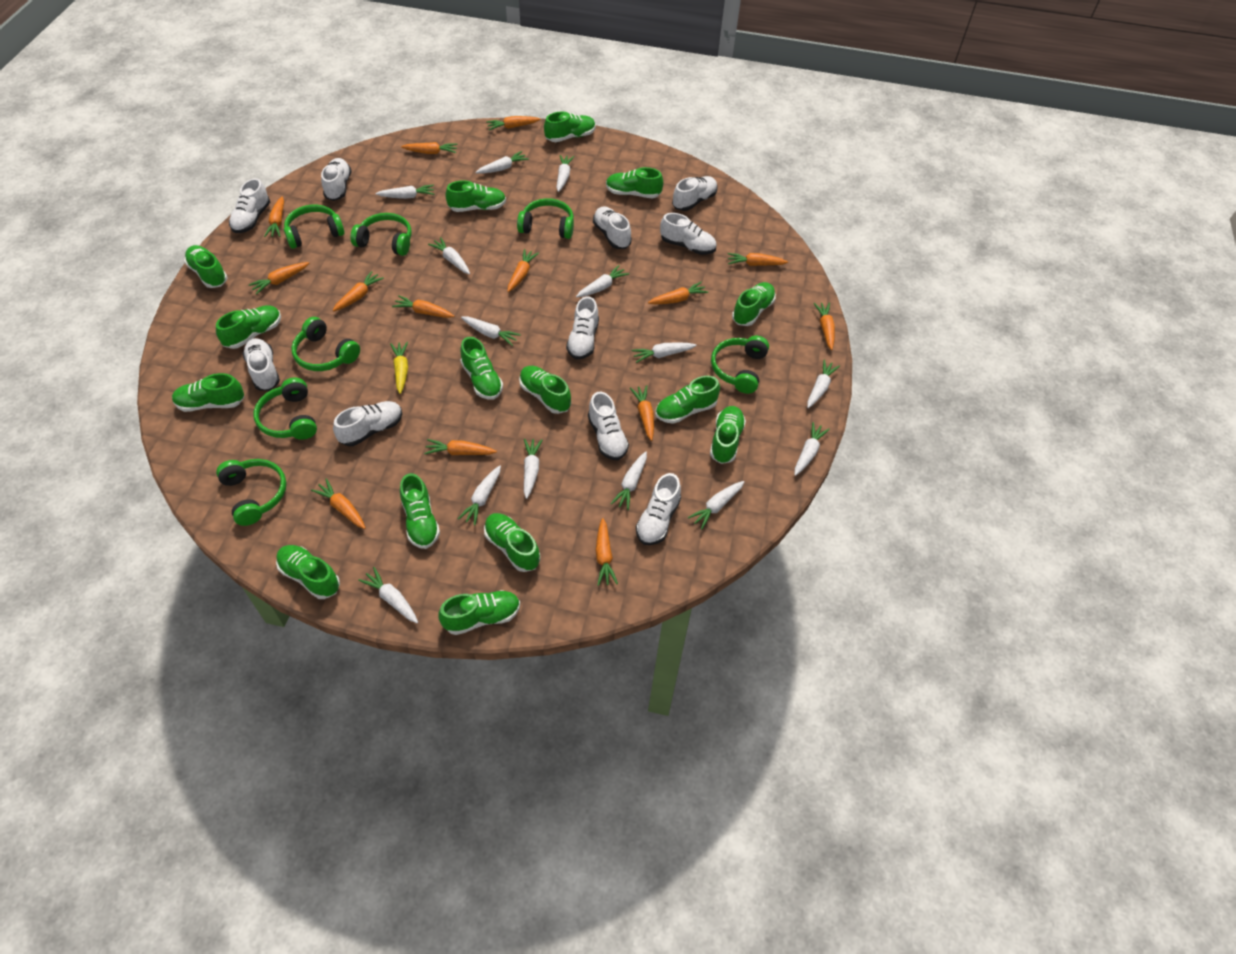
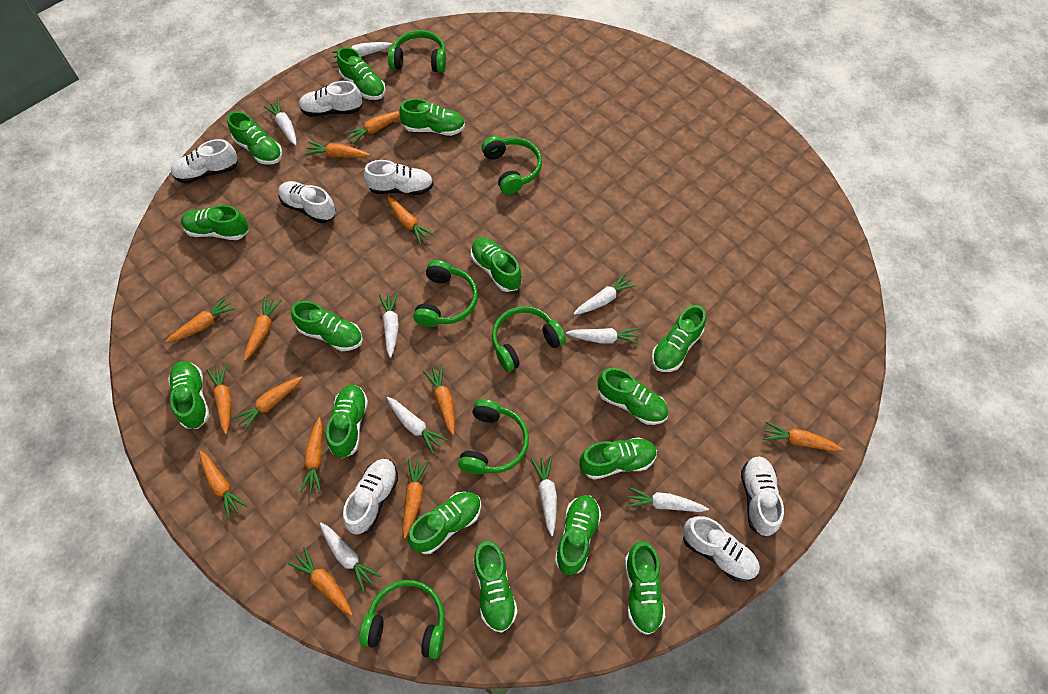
green headphones: [216,459,287,526] [254,378,317,440] [284,205,345,249] [291,317,360,371] [351,213,412,256] [517,198,574,239] [711,336,769,394] = 7 -> [359,580,445,659] [388,30,446,73] [413,260,478,327] [458,399,529,474] [481,136,542,195] [492,306,566,372] = 6
orange carrot: [249,262,309,294] [264,197,284,237] [311,479,366,529] [333,271,384,311] [392,295,454,318] [401,142,457,154] [424,439,497,455] [486,116,541,130] [507,249,539,292] [596,518,618,586] [630,385,654,441] [648,282,708,304] [728,253,788,266] [813,303,835,350] = 14 -> [165,296,236,343] [199,451,248,519] [207,364,231,434] [233,376,303,432] [244,296,282,361] [288,547,353,616] [300,417,322,493] [305,142,370,158] [345,111,400,144] [387,196,435,244] [402,458,429,538] [423,365,455,435] [763,421,843,451] = 13
white carrot: [358,567,418,623] [376,185,435,199] [428,237,470,274] [458,466,501,526] [461,316,521,346] [475,151,529,174] [524,439,542,499] [556,155,574,192] [576,265,629,297] [610,452,647,510] [632,342,697,363] [688,481,744,530] [794,422,830,476] [807,360,840,408] = 14 -> [263,100,297,145] [320,523,381,592] [332,42,392,63] [379,293,399,358] [387,397,447,454] [531,456,557,536] [566,328,640,345] [573,273,637,315] [626,487,709,512] = 9
white shoe: [229,178,270,233] [242,338,280,391] [321,158,352,201] [333,401,402,446] [566,297,599,360] [588,392,629,460] [593,206,632,249] [636,473,681,545] [660,213,716,255] [672,176,717,211] = 10 -> [171,139,238,183] [278,181,336,223] [299,81,362,117] [343,459,398,535] [364,160,434,195] [683,516,760,582] [741,456,784,537] = 7
yellow carrot: [390,342,408,394] = 1 -> none = 0

